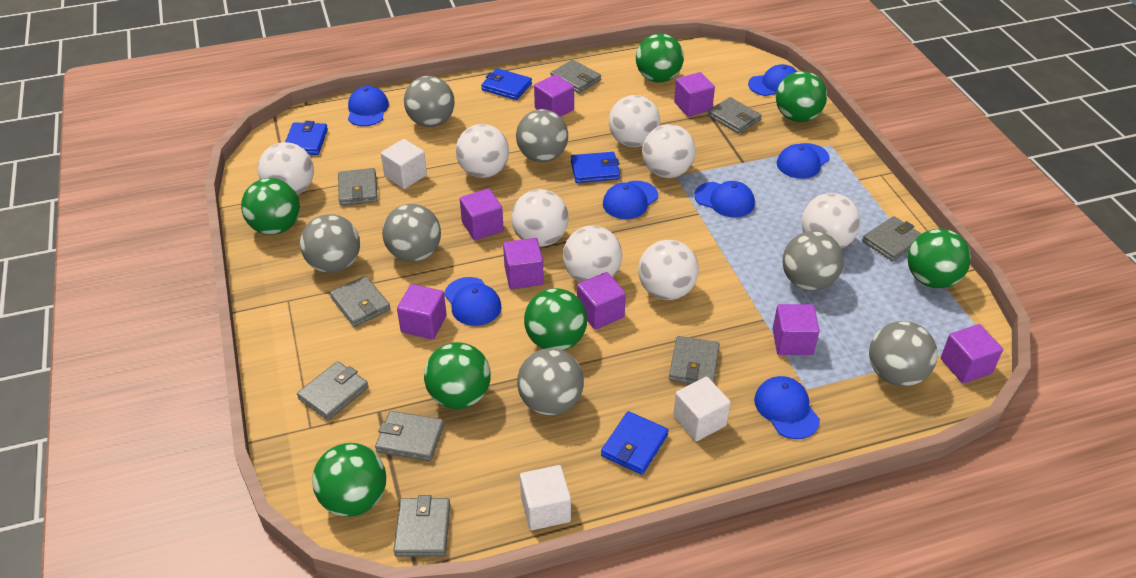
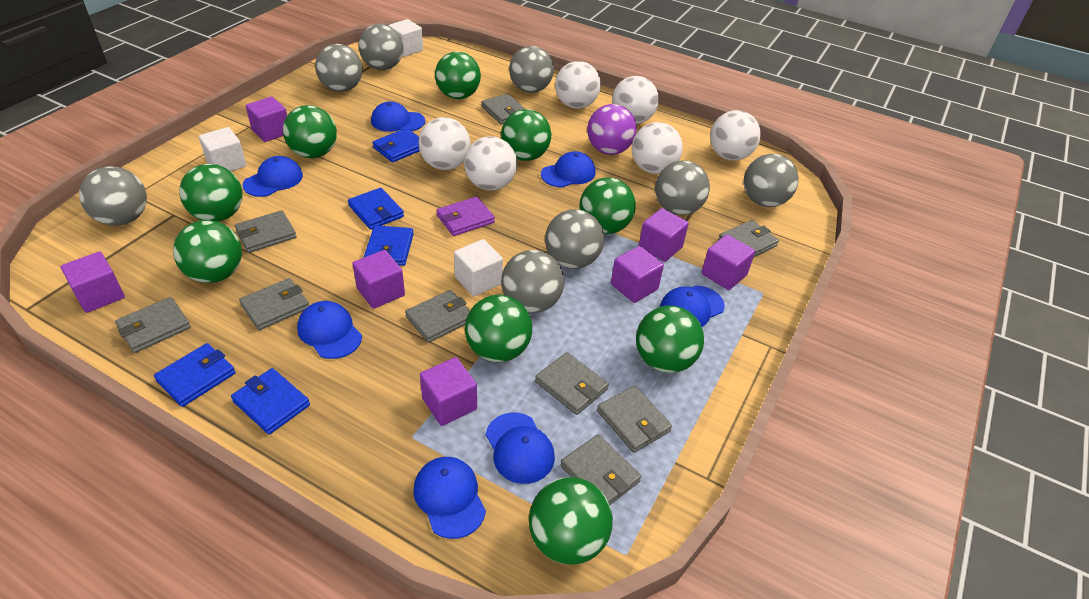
blue wallet: [285,121,328,155] [481,68,532,100] [571,152,620,183] [601,411,669,475] = 4 -> [154,343,236,407] [231,368,310,434] [348,188,404,230] [364,225,414,266] [372,128,420,163] = 5
green ball: [241,178,300,235] [312,443,386,517] [424,342,491,409] [524,288,587,351] [636,33,684,83] [776,71,827,122] [908,229,971,288] = 7 -> [173,220,242,283] [180,164,243,222] [283,105,337,158] [435,52,481,99] [465,295,532,362] [501,109,551,161] [529,477,613,565] [580,177,636,234] [636,306,704,373] = 9
grey ball: [300,214,360,273] [382,204,441,262] [404,76,455,127] [516,109,568,162] [517,348,584,415] [782,231,844,291] [869,321,937,386] = 7 -> [79,166,147,226] [315,44,363,92] [358,24,403,70] [501,250,564,313] [509,46,554,93] [545,209,604,269] [655,160,710,215] [744,154,799,207] = 8
purple ball: none = 0 -> [587,104,637,155] = 1
purple cube: [397,284,447,340] [460,189,504,240] [503,238,544,289] [534,74,574,117] [577,272,626,330] [674,72,715,117] [773,304,820,355] [941,324,1003,384] = 8 -> [61,251,125,313] [246,97,287,142] [352,250,405,309] [420,357,477,426] [611,246,664,303] [639,208,689,262] [701,234,755,290] = 7
purple wallet: none = 0 -> [436,197,495,236] = 1
white ball: [258,142,314,195] [456,124,509,178] [511,189,569,247] [563,226,622,282] [609,95,660,147] [638,240,699,300] [642,124,696,178] [801,193,860,249] = 8 -> [418,117,471,170] [464,136,517,190] [555,61,601,109] [612,76,659,124] [632,122,683,174] [710,110,761,161] = 6

